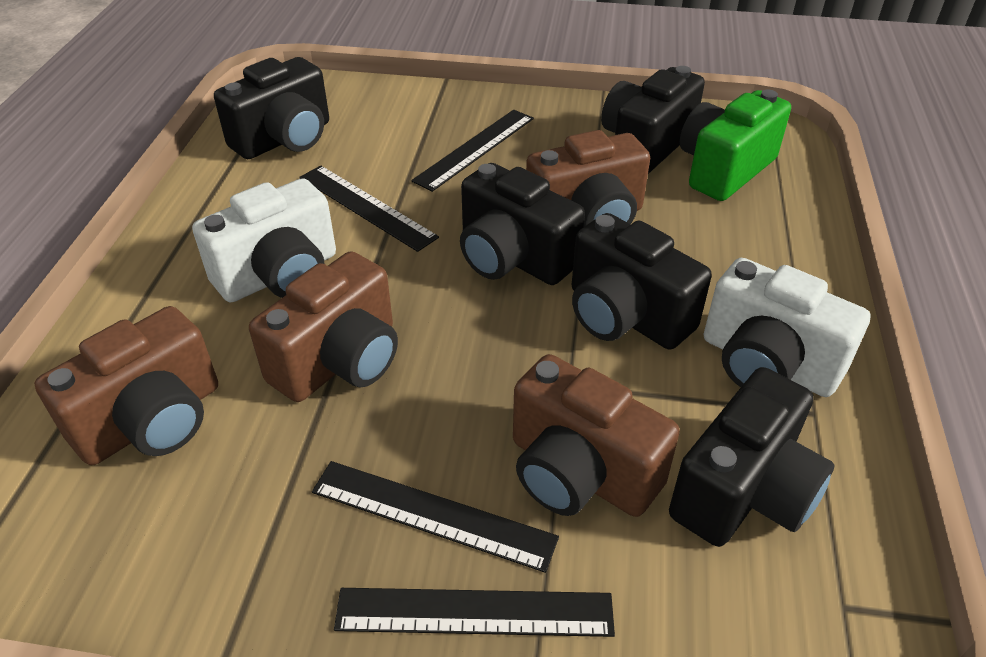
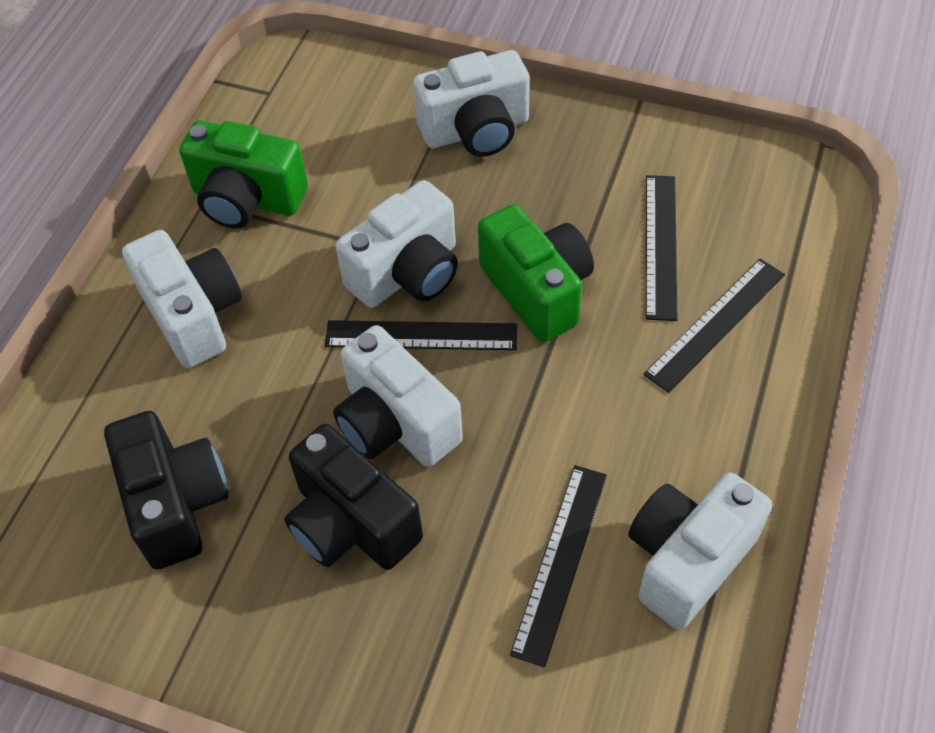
black camera: [214,57,329,159] [460,163,585,285] [572,213,712,350] [601,66,705,174] [669,367,834,547] = 5 -> [104,411,228,569] [285,424,423,570] = 2
brown camera: [34,306,218,465] [249,251,398,402] [513,354,680,517] [526,130,650,227] = 4 -> none = 0
green camera: [680,89,791,201] = 1 -> [179,121,308,228] [478,204,594,342] = 2
white camera: [192,178,336,302] [704,258,871,397] = 2 -> [122,230,242,368] [333,325,463,467] [336,180,458,308] [413,50,530,157] [629,473,772,630] = 5

